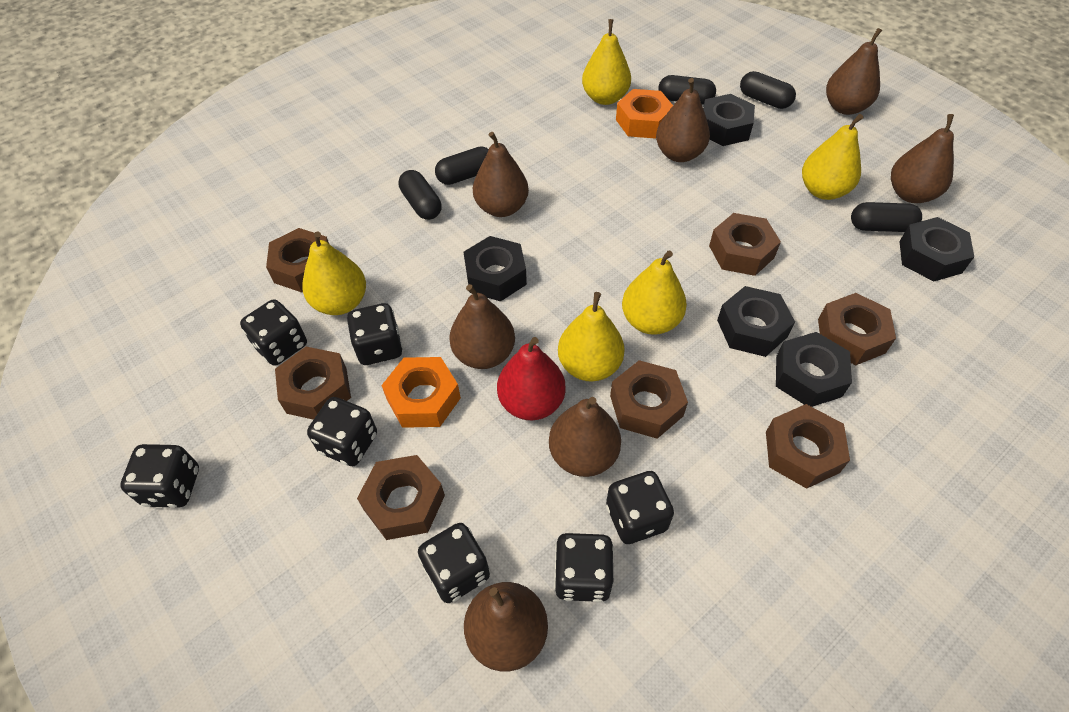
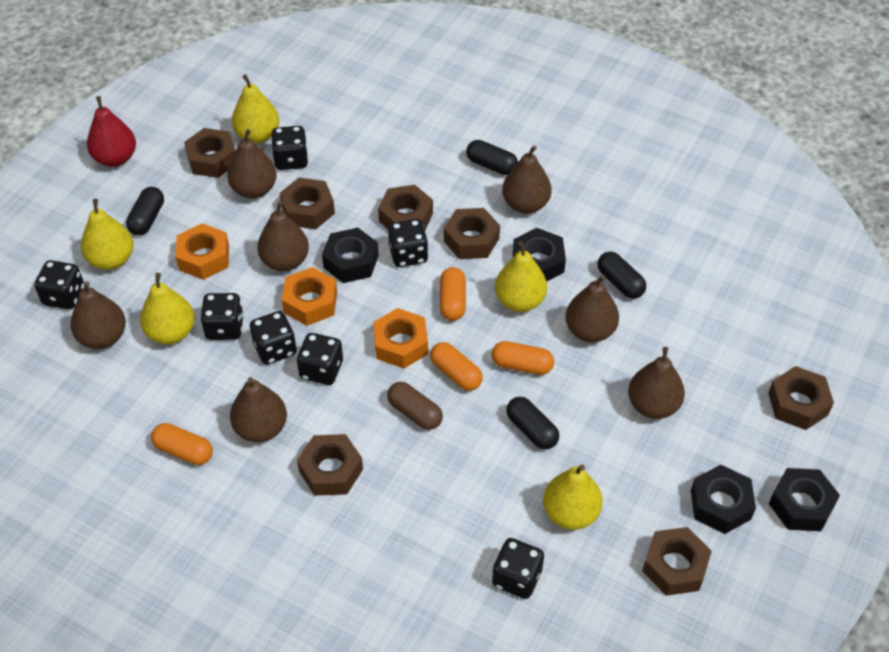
black capsule: [398,170,441,220] [435,146,489,185] [658,75,716,104] [740,71,796,109] [851,202,922,232] = 5 -> [126,187,164,235] [466,140,518,175] [506,397,559,449] [597,251,646,299] = 4
black nut: [464,236,527,302] [703,94,755,146] [717,286,795,357] [776,332,852,407] [899,217,974,282] = 5 -> [322,228,379,283] [513,228,566,281] [691,465,756,534] [769,468,840,531] = 4
brown capsule: none = 0 -> [387,382,443,430] = 1
orange capsule: none = 0 -> [151,423,213,465] [430,342,483,391] [440,267,466,321] [491,341,554,375] = 4
orange nut: [381,357,461,428] [616,89,673,139] = 2 -> [176,223,229,280] [282,267,337,326] [373,308,428,369] = 3

